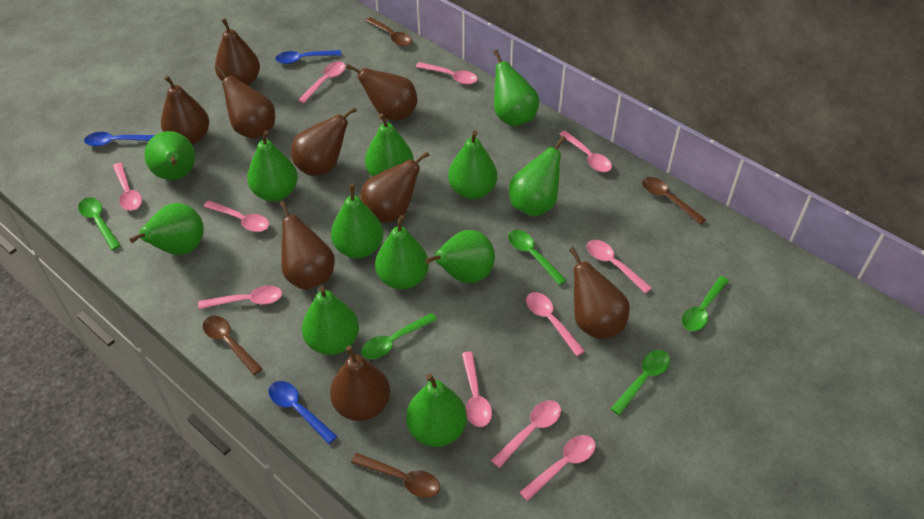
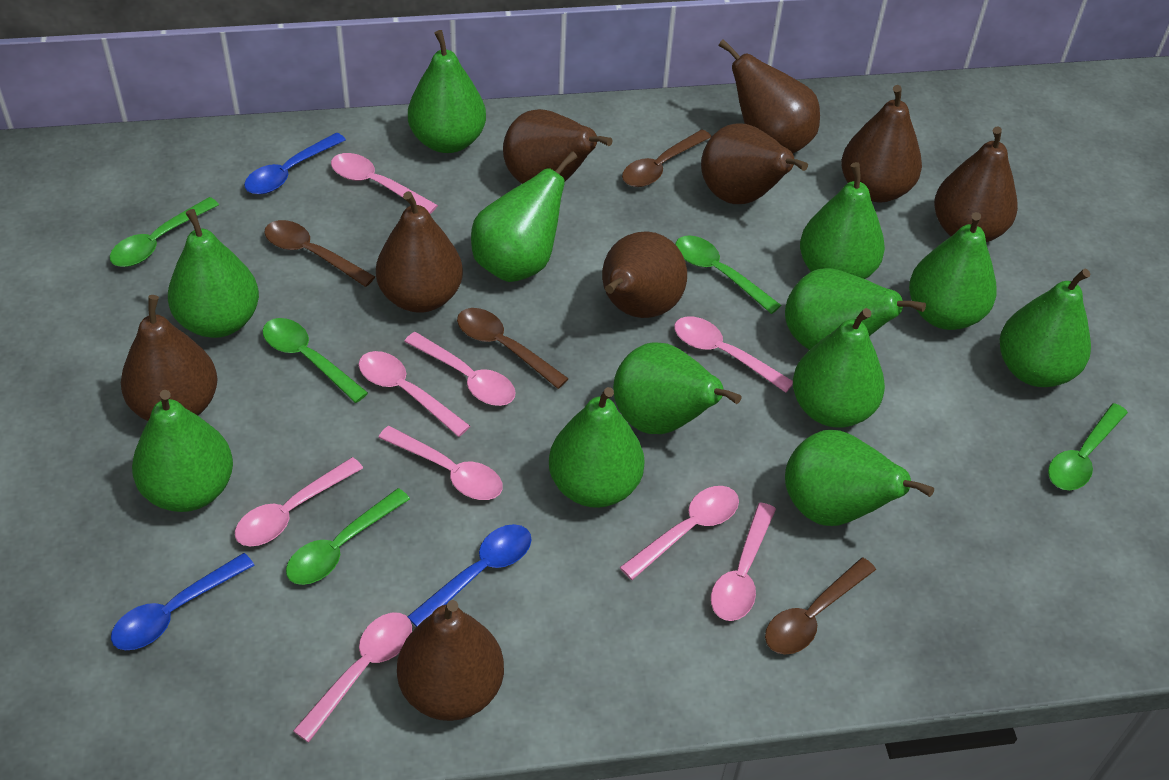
pink spoon: [113,163,142,211] [198,285,282,309] [203,200,269,232] [298,61,346,103] [416,62,478,85] [462,352,492,427] [491,400,561,468] [519,435,596,501] [526,292,585,356] [559,130,612,172] [587,240,652,294] = 11 -> [235,457,363,546] [293,613,412,742] [331,153,438,214] [358,351,470,437] [378,426,503,500] [404,332,516,406] [620,486,739,580] [674,316,793,393] [711,502,776,621] = 9

